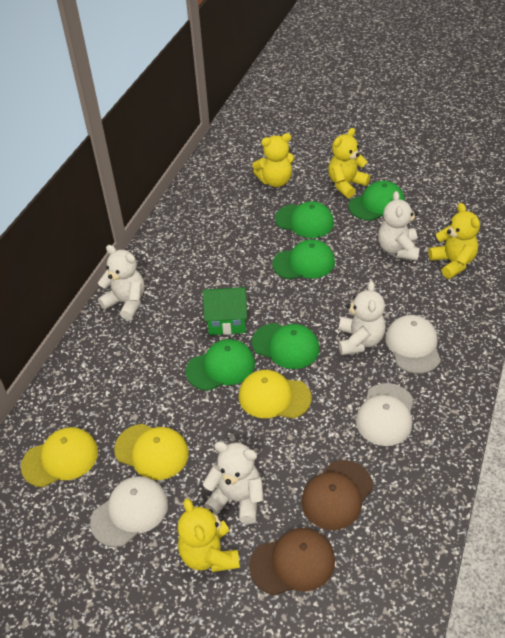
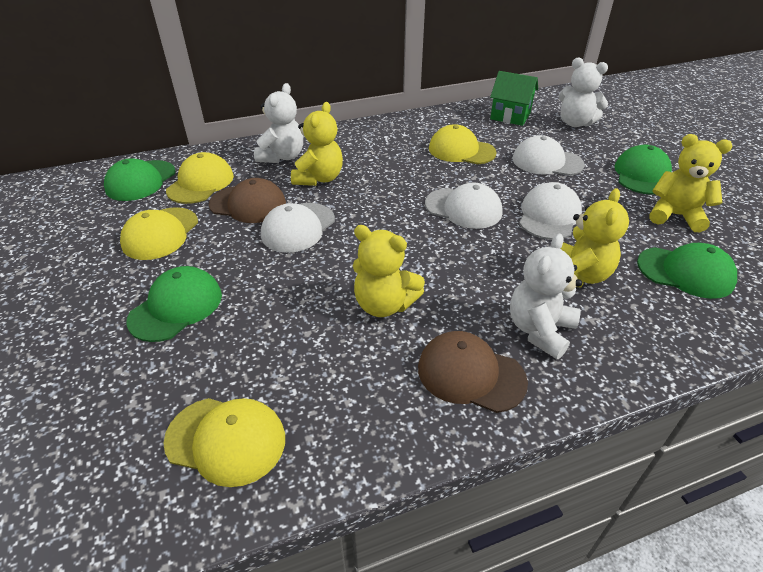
green cap: [186,339,255,391] [252,323,319,369] [272,239,335,279] [275,201,334,238] [349,181,405,221] = 5 -> [104,158,176,201] [126,266,222,342] [614,145,672,195] [637,243,737,299] = 4
white cap: [90,476,168,547] [356,383,414,446] [385,315,441,374] = 3 -> [261,203,335,253] [425,183,502,229] [513,135,585,176] [519,182,582,240] = 4
white teddy bear: [98,245,145,320] [203,442,264,524] [338,281,386,355] [378,191,420,261] = 4 -> [254,83,303,163] [510,234,582,359] [559,58,608,127] = 3
yellow cap: [21,427,98,487] [114,424,189,480] [239,370,311,419] = 3 -> [120,207,198,260] [163,398,285,487] [166,152,234,204] [429,124,497,164] = 4

